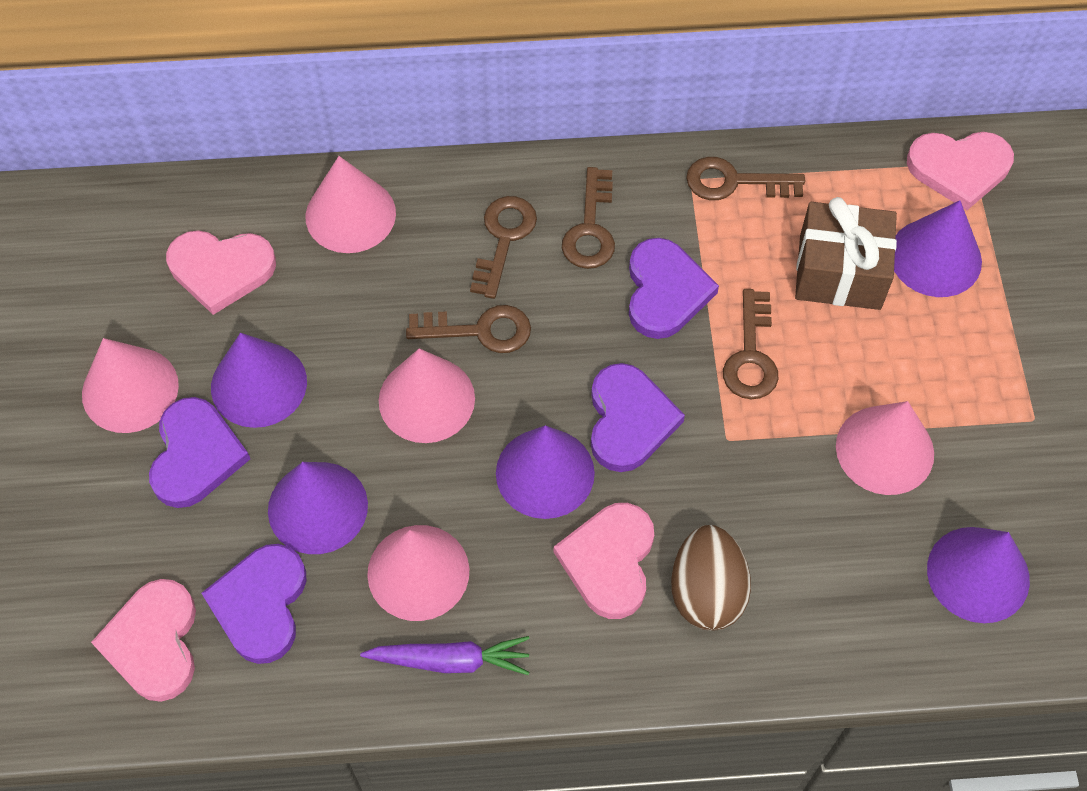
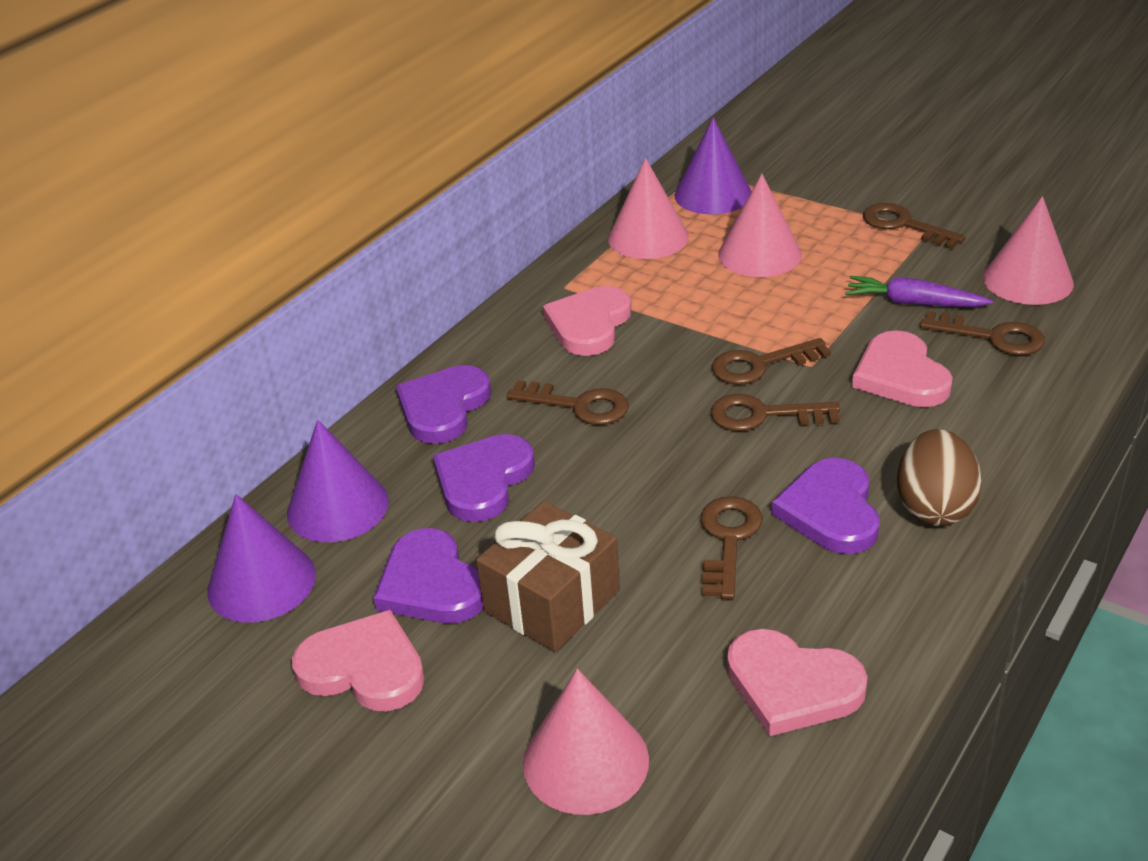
brown key: [406,305,531,353] [470,196,537,299] [562,167,615,269] [686,157,805,200] [723,289,778,399] = 5 -> [507,380,629,425] [700,496,763,599] [710,394,840,431] [712,338,831,385] [863,203,965,249] [920,311,1045,355] = 6
pink cone: [82,338,179,433] [305,156,396,253] [367,525,469,621] [379,348,475,443] [836,401,934,495] = 5 -> [523,669,649,815] [608,158,689,259] [718,174,802,277] [983,196,1074,305] = 4
purple cone: [211,333,307,428] [268,462,368,554] [496,425,595,519] [894,200,982,297] [927,527,1030,623] = 5 -> [207,494,316,623] [287,420,389,542] [675,117,751,214] = 3

